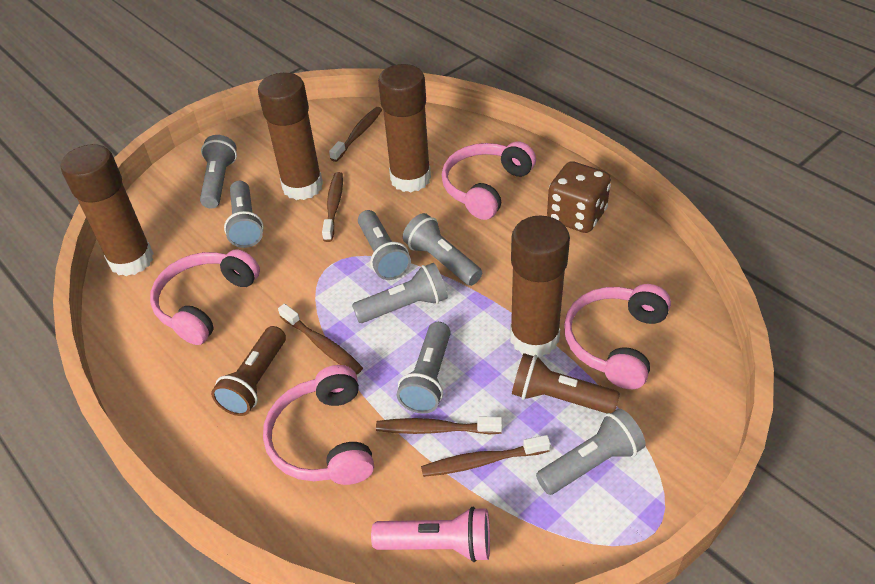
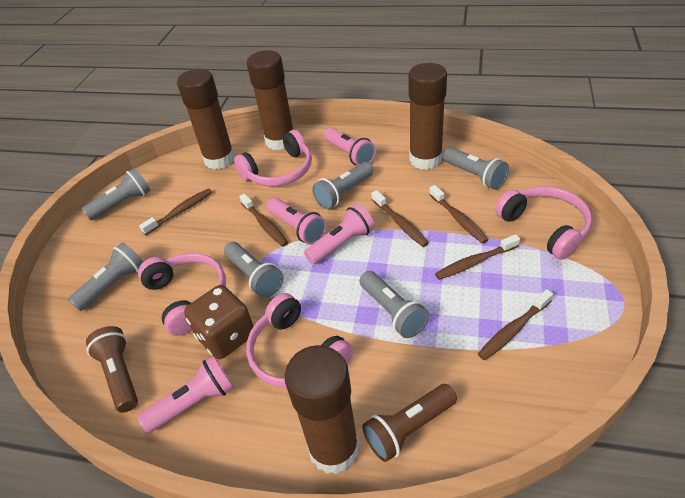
brown toothbrush: [278,304,363,375] [322,172,343,242] [329,107,382,162] [376,417,502,435] [421,435,551,477] = 5 -> [139,188,212,235] [239,193,288,247] [372,190,429,247] [429,185,488,244] [435,234,520,280] [478,289,553,360] = 6
grey flashlight: [200,135,237,209] [224,181,264,248] [352,263,448,323] [358,210,411,280] [397,322,451,414] [403,213,482,286] [536,409,646,495] = 7 -> [68,242,143,311] [82,168,151,220] [224,242,283,298] [312,162,373,209] [359,271,429,338] [443,147,509,190] = 6
pink flashlight: [371,507,490,562] = 1 -> [137,356,234,433] [267,198,327,245] [304,204,375,265] [324,128,376,166] = 4

